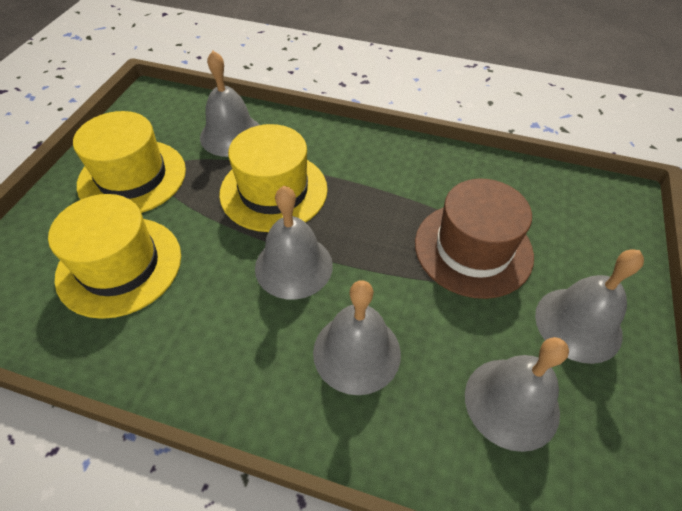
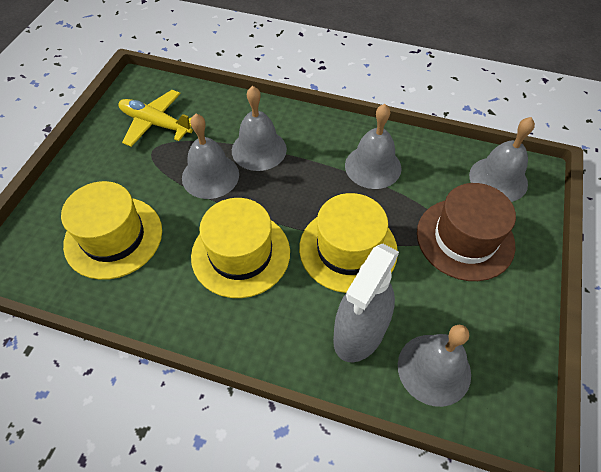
grey spray bottle: none = 0 -> [333,244,399,363] = 1
yellow plane: none = 0 -> [118,90,193,147] = 1

